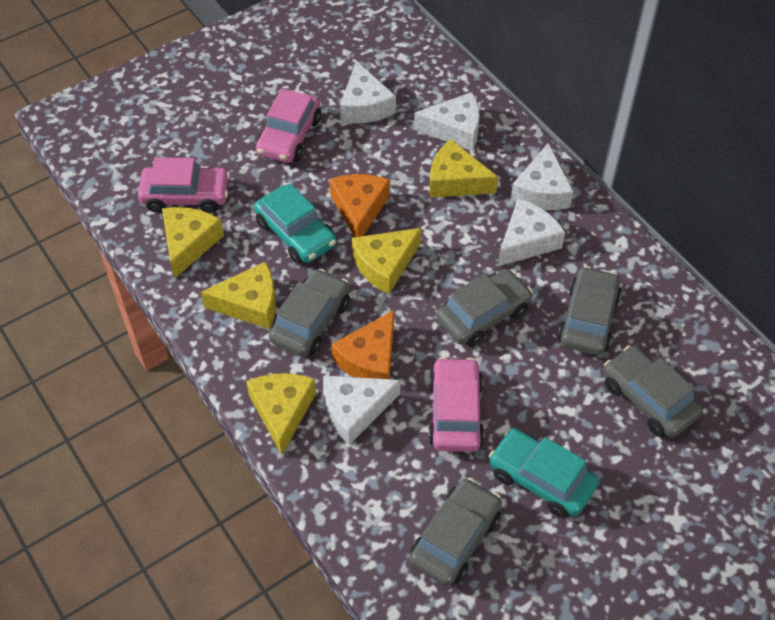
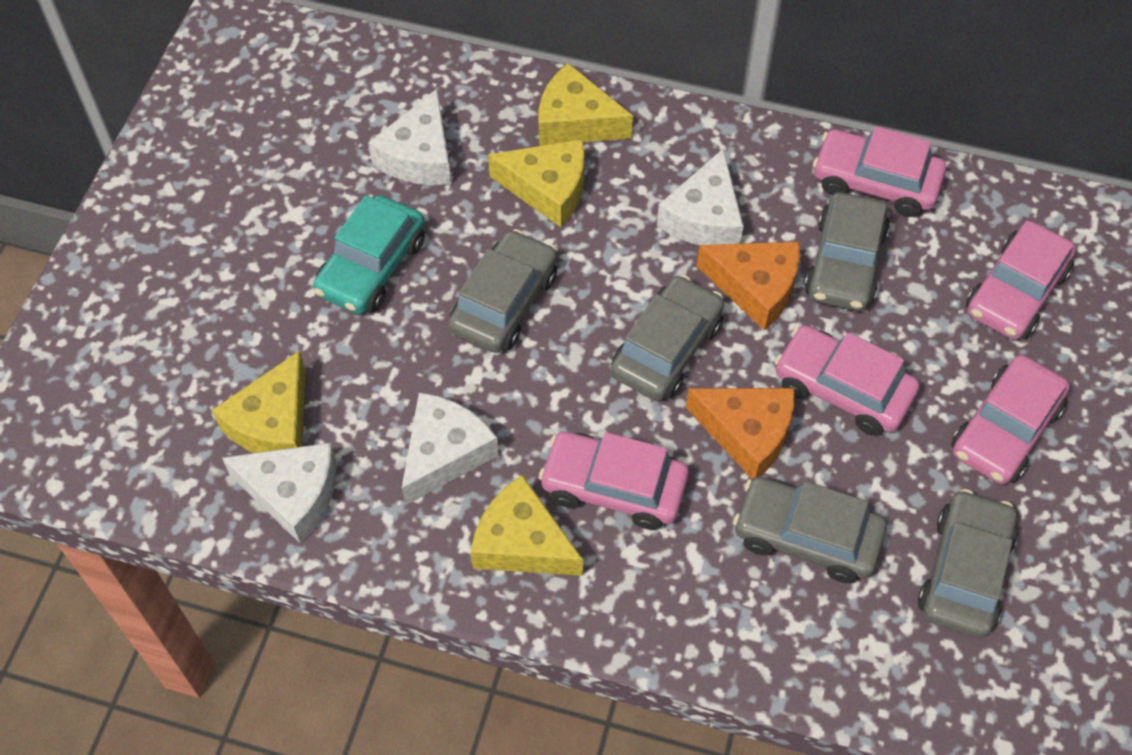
pink car: [138,158,230,213] [256,88,321,163] [429,357,484,452] = 3 -> [539,431,689,530] [775,325,920,436] [813,126,946,217] [951,355,1070,484] [966,220,1076,340] = 5
turquoise car: [254,184,337,264] [489,428,599,518] = 2 -> [313,195,425,314] = 1
white cheese: [323,376,400,445] [340,61,396,123] [414,92,480,151] [498,199,565,266] [510,143,573,210] = 5 -> [222,443,336,543] [368,89,451,185] [402,392,499,506] [657,149,743,245] = 4
yellow cheese: [162,207,224,278] [201,261,276,329] [246,373,316,455] [352,228,421,294] [430,140,498,198] = 5 -> [212,351,306,453] [471,475,583,576] [488,139,585,227] [539,63,633,146] = 4

